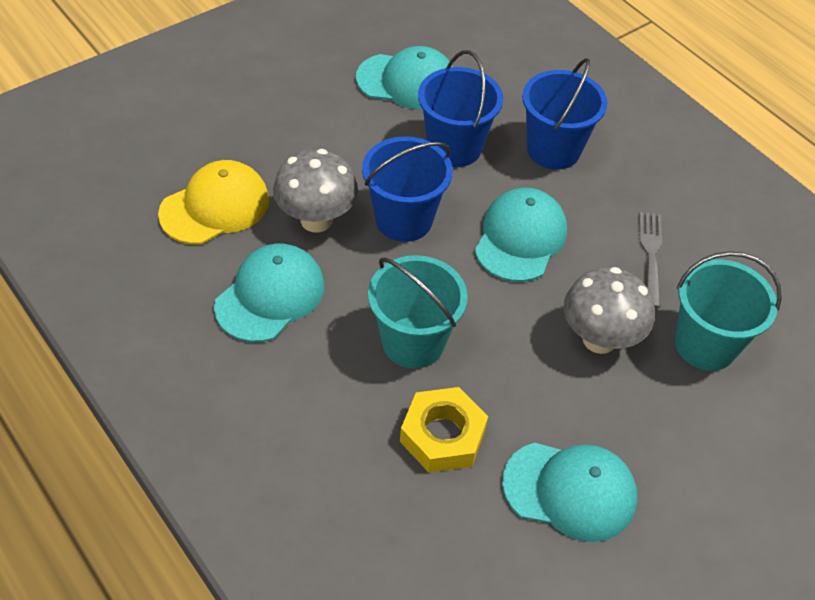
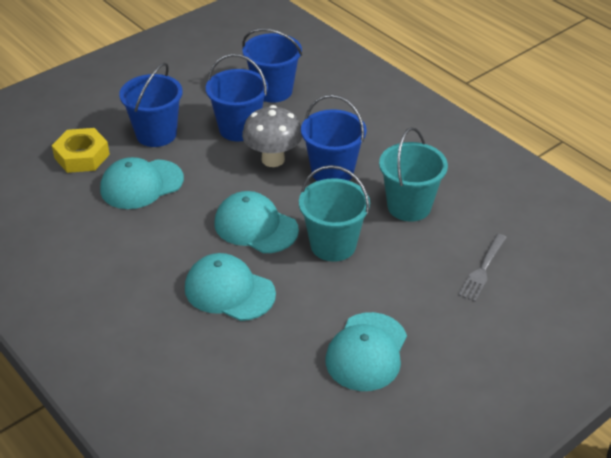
blue bucket: [362,136,453,242] [418,50,503,167] [522,58,607,170] = 3 -> [119,63,183,147] [206,54,268,142] [242,28,302,102] [301,95,366,181] = 4
grey mushroom: [273,149,358,233] [564,267,655,354] = 2 -> [242,105,302,167] = 1
yellow cap: [158,160,269,244] = 1 -> none = 0

